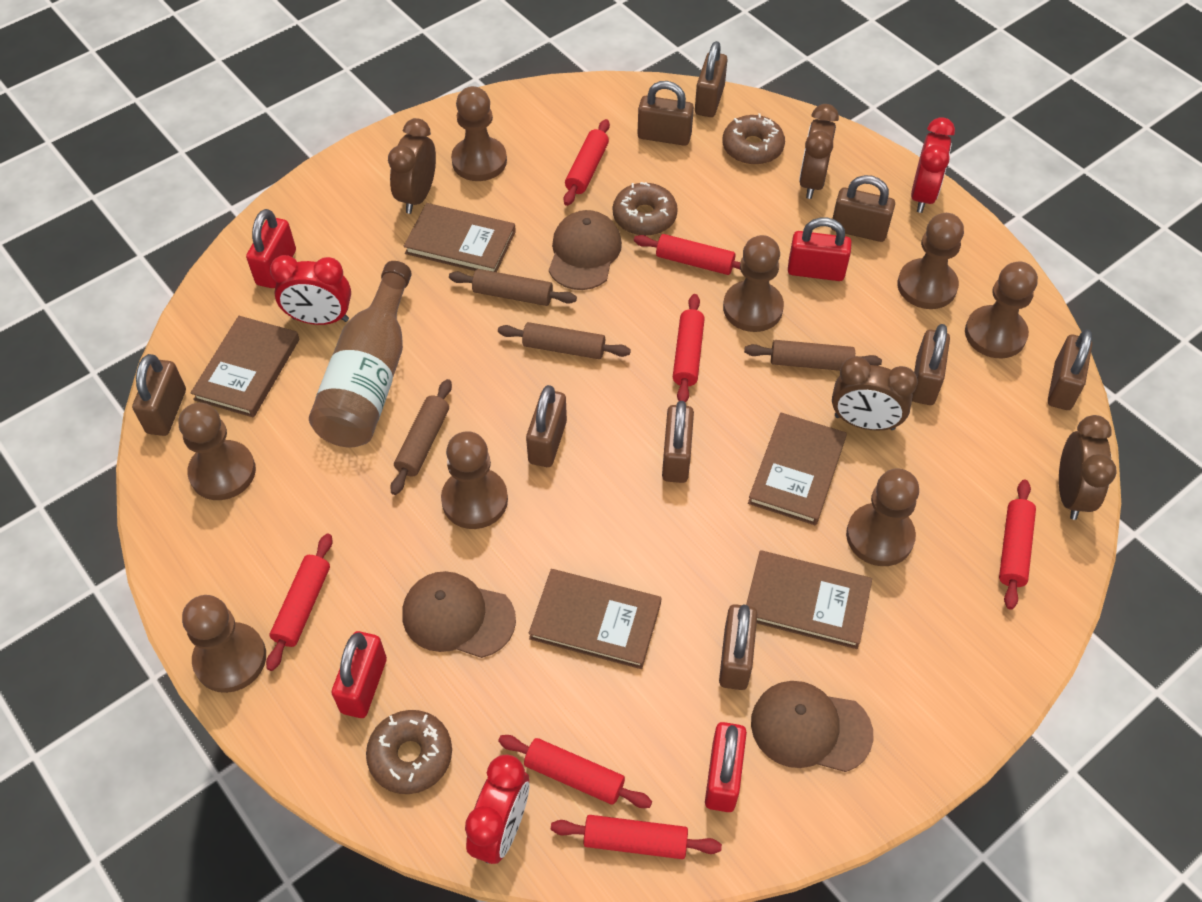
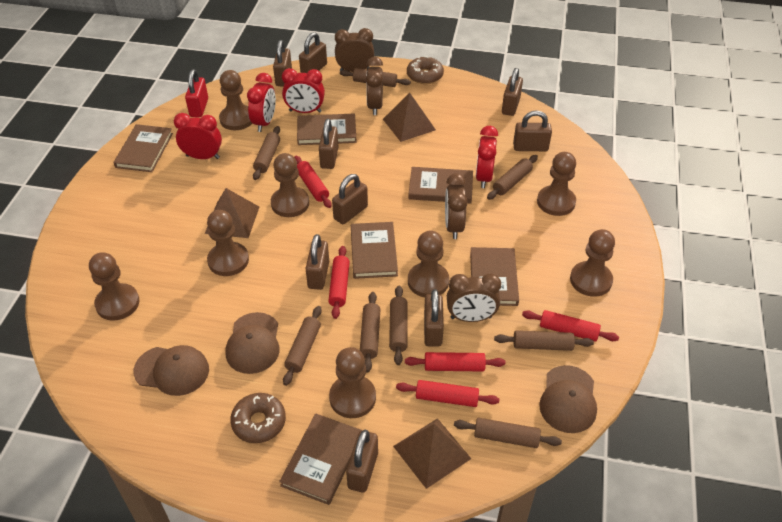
brown book: [191,316,299,418] [404,203,516,272] [529,569,661,669] [746,550,872,649] [748,413,847,525] = 5 -> [113,124,173,172] [279,414,362,505] [297,113,357,145] [351,222,398,279] [408,167,473,203] [470,247,519,306] = 6
brown bottle: [309,261,412,448] = 1 -> none = 0
brown donut: [366,710,452,794] [613,182,678,236] [723,113,785,165] = 3 -> [230,393,286,443] [407,56,444,84] = 2
brown pyramid: none = 0 -> [205,188,259,238] [383,93,436,142] [393,418,471,489] = 3
brown rolling pin: [390,379,452,495] [449,269,577,306] [498,322,631,359] [744,340,882,371] = 4 -> [253,126,280,180] [283,306,322,386] [340,68,411,87] [360,292,381,372] [389,286,408,365] [454,418,562,448] [487,155,538,200] [494,330,594,351] = 8
red clock: [270,255,351,325] [465,755,529,864] [911,117,955,213] = 3 -> [174,113,222,159] [247,73,276,132] [282,68,325,113] [476,126,498,188] = 4
red padlock: [246,209,296,288] [332,631,387,718] [705,722,747,812] [788,217,852,281] = 4 -> [185,69,208,117] = 1
red rolling pin: [266,534,332,671] [498,735,652,808] [551,815,722,859] [564,119,610,206] [634,234,740,275] [673,294,705,403] [999,479,1036,610] = 7 -> [294,156,332,208] [328,246,350,319] [396,380,499,407] [405,352,505,372] [522,310,619,342] = 5

